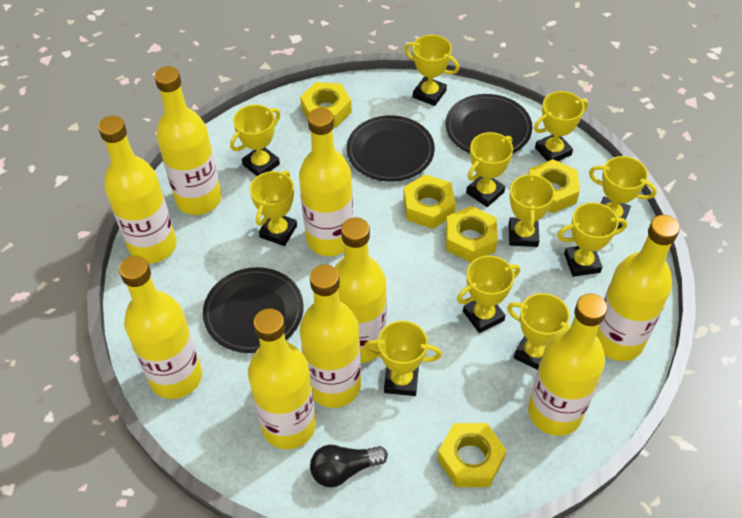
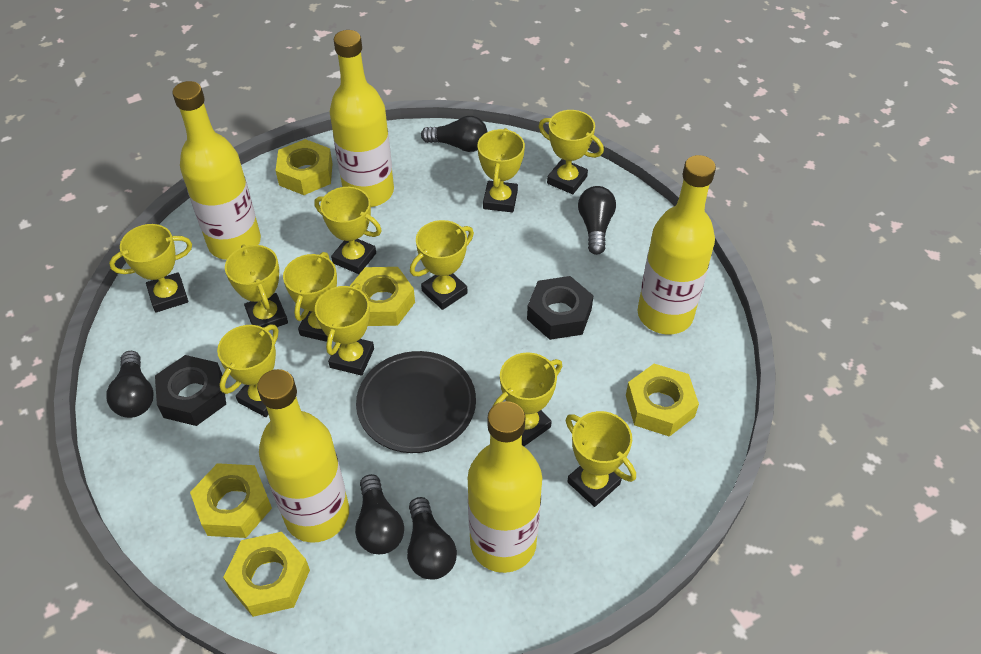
black light bulb: [310,445,388,487] = 1 -> [106,351,154,418] [355,474,404,554] [407,497,457,580] [421,116,488,152] [578,186,616,255] = 5
black nut: none = 0 -> [155,355,226,426] [527,276,594,340] = 2
black plate: [203,267,303,353] [347,115,435,182] [446,94,532,154] = 3 -> [356,351,476,453] = 1
yellow bottle: [98,116,177,264] [119,256,202,399] [154,66,222,215] [248,308,316,449] [299,108,354,256] [300,264,361,408] [335,217,387,363] [528,293,607,436] [596,215,680,361] = 9 -> [172,81,261,260] [257,369,349,543] [330,30,394,207] [468,401,542,573] [638,155,716,335] = 5

